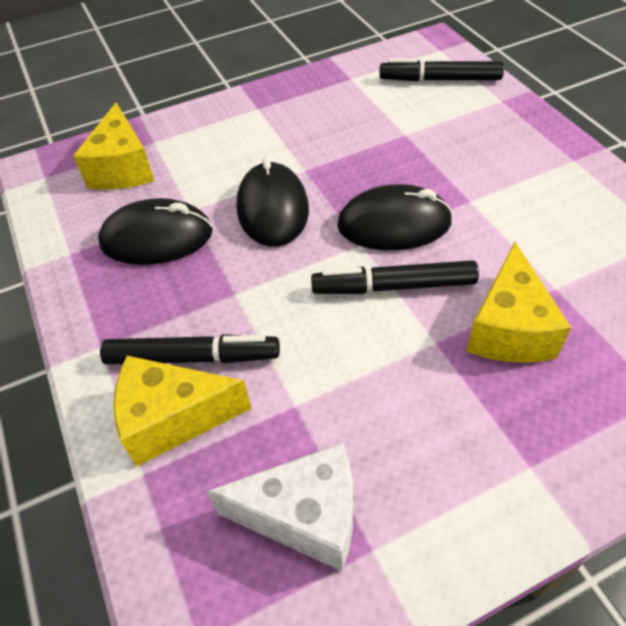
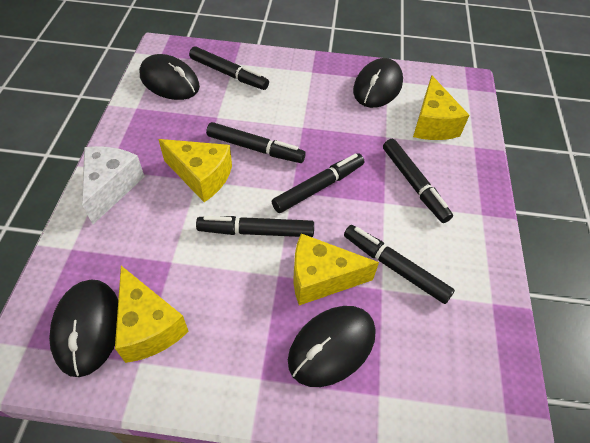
black marker: [100,334,280,365] [311,260,479,294] [379,58,504,82] = 3 -> [189,47,269,90] [196,216,314,237] [206,122,306,163] [272,153,364,213] [344,225,455,304] [383,139,453,223] = 6
black mouse: [98,198,213,265] [237,157,309,247] [337,184,453,250] = 3 -> [49,279,118,377] [139,54,200,100] [288,306,376,387] [353,58,403,108] = 4
yellow cheese: [73,102,154,189] [113,356,252,466] [466,242,571,363] = 3 -> [115,266,189,363] [158,139,232,202] [294,233,379,305] [413,75,469,140] = 4

